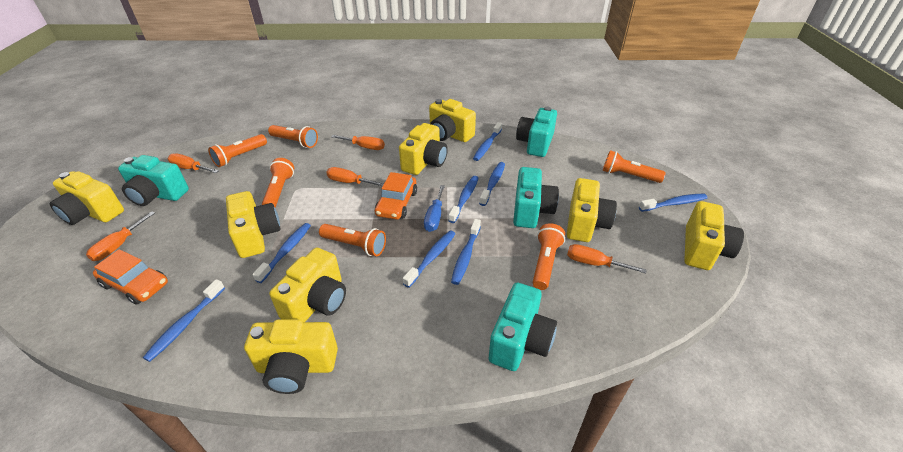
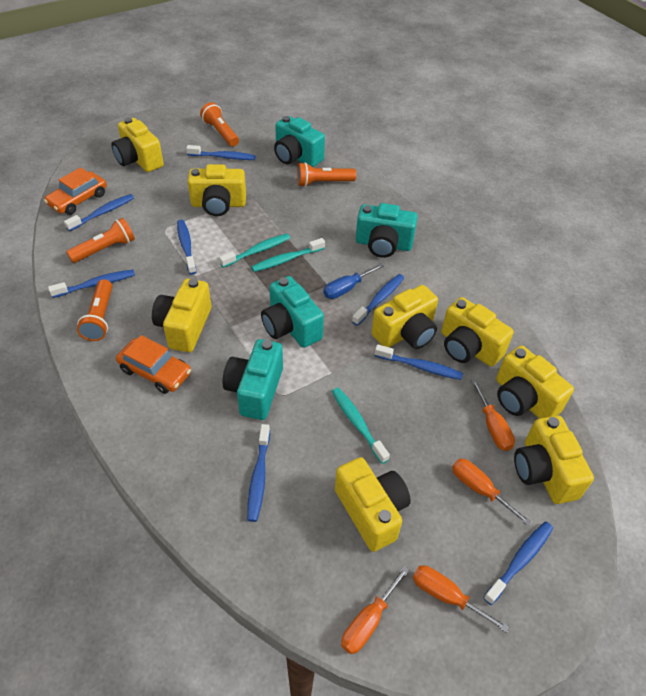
orange flashlight: [208,134,267,167] [262,158,294,208] [268,125,318,148] [319,224,386,256] [533,223,565,290] [603,150,666,183] = 6 -> [66,218,135,263] [77,279,112,341] [200,102,239,146] [297,162,356,187] = 4
orange screwdriver: [86,211,155,261] [167,154,219,173] [326,167,384,186] [331,135,385,150] [567,244,647,273] = 5 -> [341,566,410,654] [413,565,510,633] [452,458,532,526] [471,379,515,451] = 4
turquoise toothbrush: none = 0 -> [219,234,290,268] [251,238,325,272] [332,388,390,464] = 3

